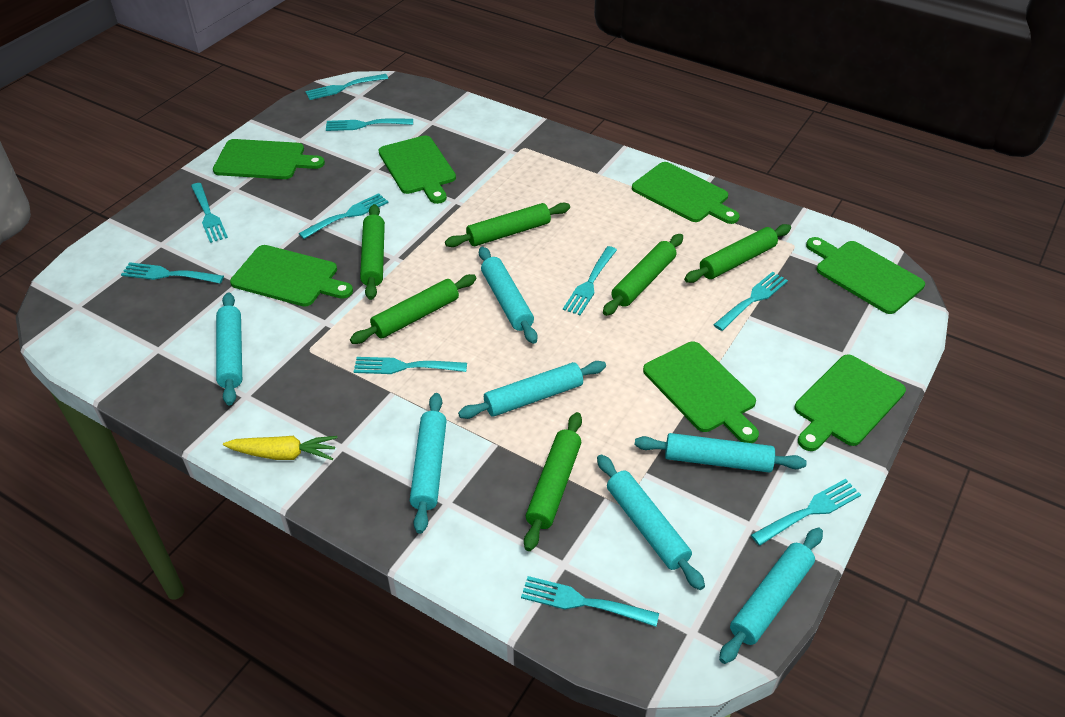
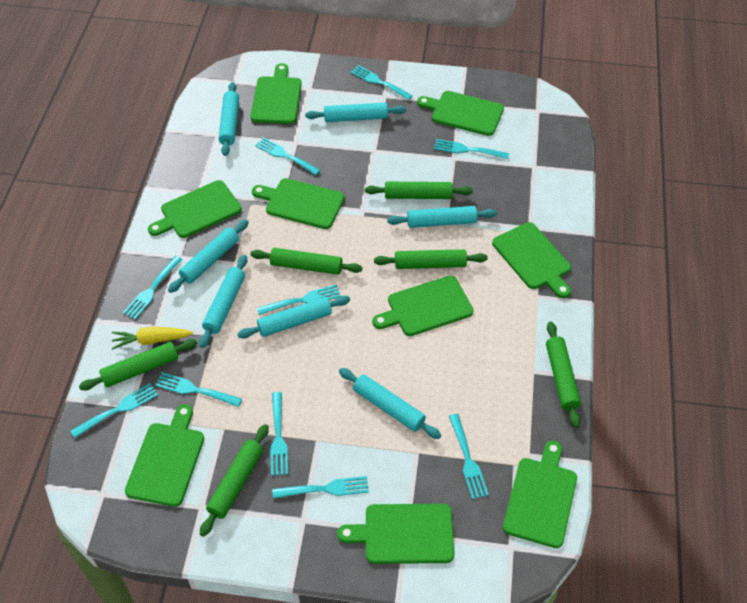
green cutting board: [213,139,325,179] [230,245,353,306] [378,136,456,204] [632,162,739,224] [643,342,759,443] [794,354,906,451] [806,237,925,314] = 7 -> [125,404,204,507] [148,180,242,238] [251,63,302,124] [252,178,345,229] [337,504,454,564] [372,275,474,336] [417,91,504,136] [492,222,571,298] [503,441,577,548] = 9

